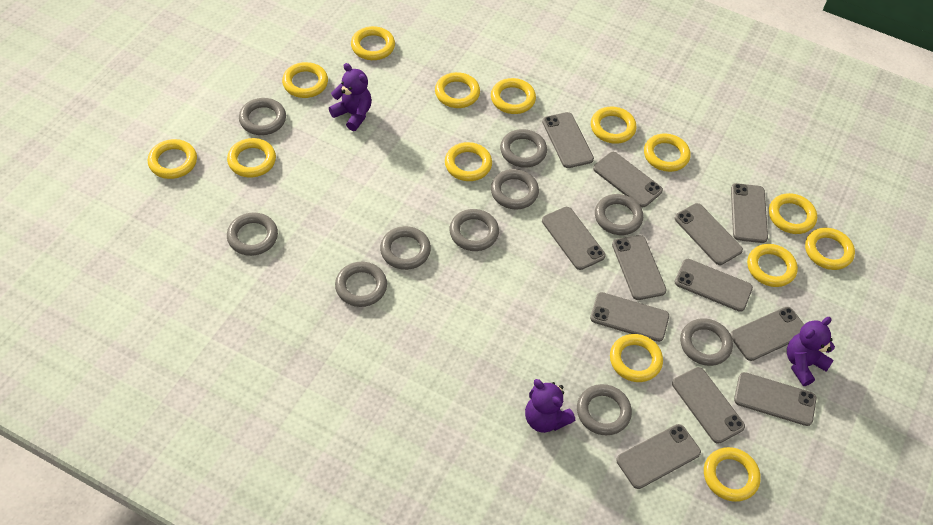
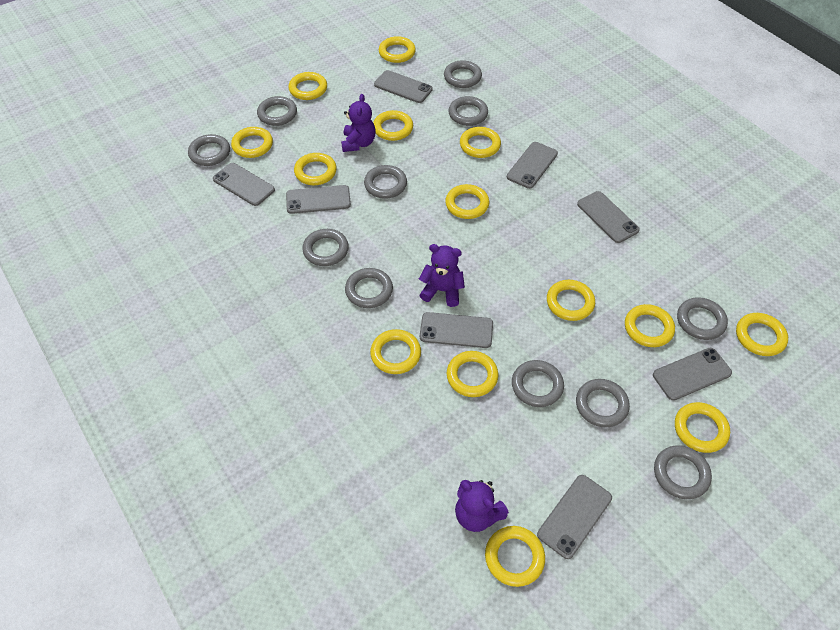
grey phone: [542,112,594,168] [542,207,606,270] [590,292,669,342] [593,152,663,207] [612,235,667,300] [616,424,701,489] [672,367,745,444] [674,203,743,265] [675,259,753,312] [731,183,768,243] [731,307,804,361] [734,372,816,426] = 12 -> [213,163,275,206] [286,185,351,214] [374,70,433,103] [420,312,493,348] [507,142,558,189] [537,475,612,559] [577,191,640,243] [653,348,732,401] = 8
grey ring: [227,213,278,256] [239,98,286,135] [335,262,387,307] [380,226,431,270] [449,209,499,251] [491,169,539,210] [500,129,547,168] [577,384,632,435] [595,194,643,235] [680,318,733,366] = 10 -> [188,134,230,166] [257,96,297,126] [302,229,349,266] [345,268,393,308] [364,165,407,199] [444,60,482,88] [448,96,488,126] [512,360,564,407] [576,379,630,427] [654,445,712,499] [677,297,728,340] = 11

